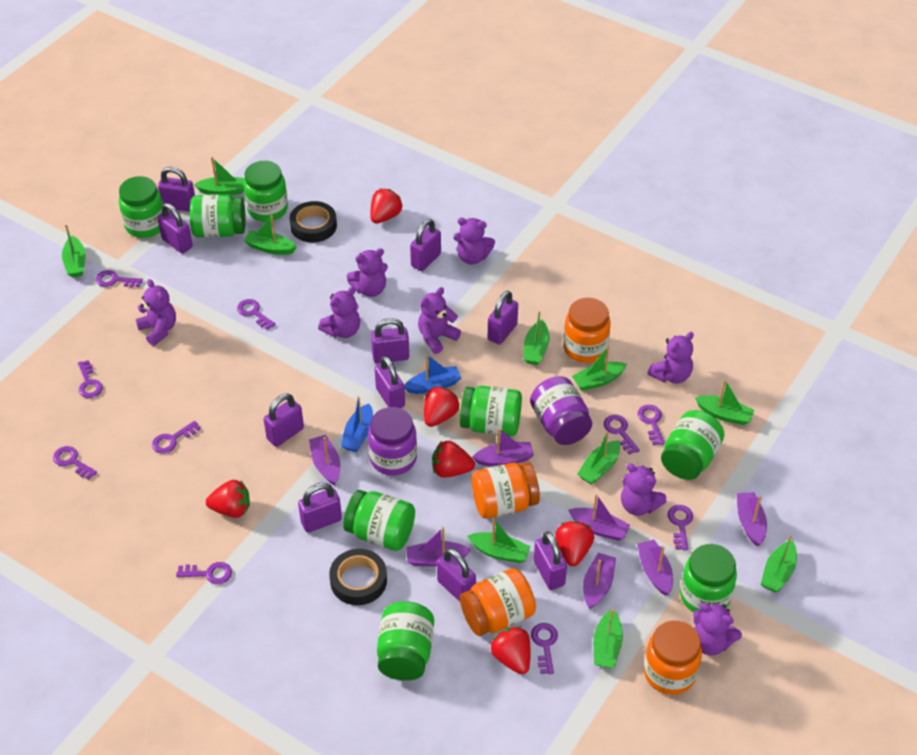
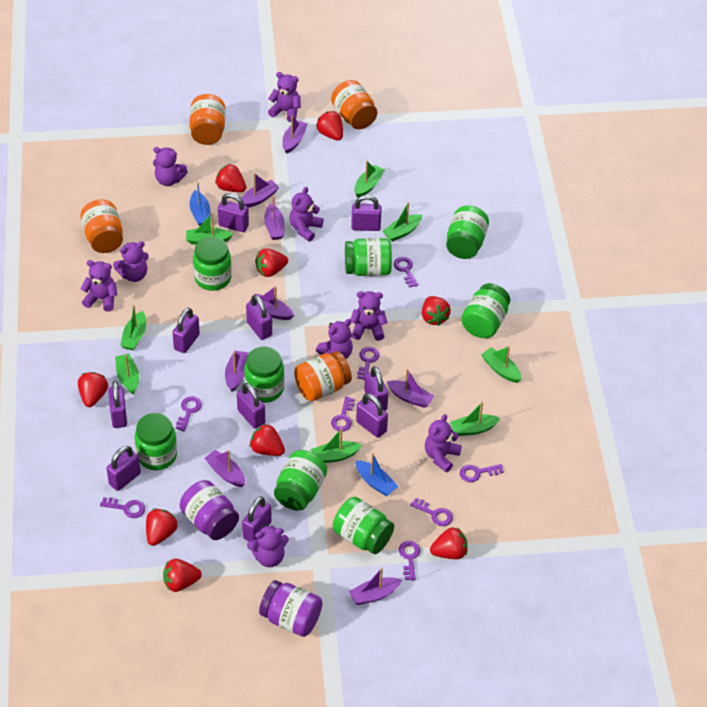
black tape: [289,201,337,243] [329,549,387,605] = 2 -> none = 0
green boat: [62,225,86,277] [194,157,245,195] [244,215,297,255] [467,518,531,563] [523,311,550,365] [572,345,627,391] [577,431,620,485] [593,608,623,668] [695,379,754,425] [761,536,797,592] = 10 -> [115,354,139,395] [120,305,146,350] [186,213,233,245] [311,428,362,463] [354,161,385,198] [382,202,422,242] [450,401,501,436] [481,346,522,383] = 8
purple boat: [309,435,340,486] [406,527,471,566] [472,428,534,467] [568,494,630,541] [583,553,616,609] [637,539,673,596] [737,492,767,546] = 7 -> [205,450,245,487] [225,350,248,392] [241,173,279,208] [248,286,294,320] [264,196,285,240] [282,116,308,154] [349,568,402,605] [387,369,434,408] = 8
purple key: [53,446,97,480] [78,360,103,398] [96,270,143,288] [152,421,201,454] [176,562,232,585] [237,299,276,330] [531,623,558,674] [604,415,640,455] [638,405,665,445] [668,505,693,550] = 10 -> [100,497,145,518] [176,396,202,431] [331,397,355,432] [357,347,379,380] [394,257,418,288] [399,541,420,581] [410,498,453,526] [460,464,504,482] = 8
purple teddy bear: [136,279,176,346] [318,287,360,338] [347,248,388,297] [418,287,461,354] [453,218,495,265] [621,463,667,516] [647,332,694,383] [693,603,742,655] = 8 -> [80,260,117,312] [113,241,149,282] [153,147,188,186] [247,524,289,567] [268,72,301,122] [289,187,324,241] [316,319,353,359] [350,291,388,341] [425,414,462,472] = 9
red strawberry: [206,480,250,518] [370,189,403,224] [424,386,460,427] [432,441,475,478] [491,626,531,674] [555,521,594,566] = 6 -> [78,372,108,407] [146,508,178,546] [163,559,202,592] [215,164,246,192] [250,424,285,456] [255,248,288,277] [316,111,343,141] [422,296,451,326] [430,527,468,559] = 9

